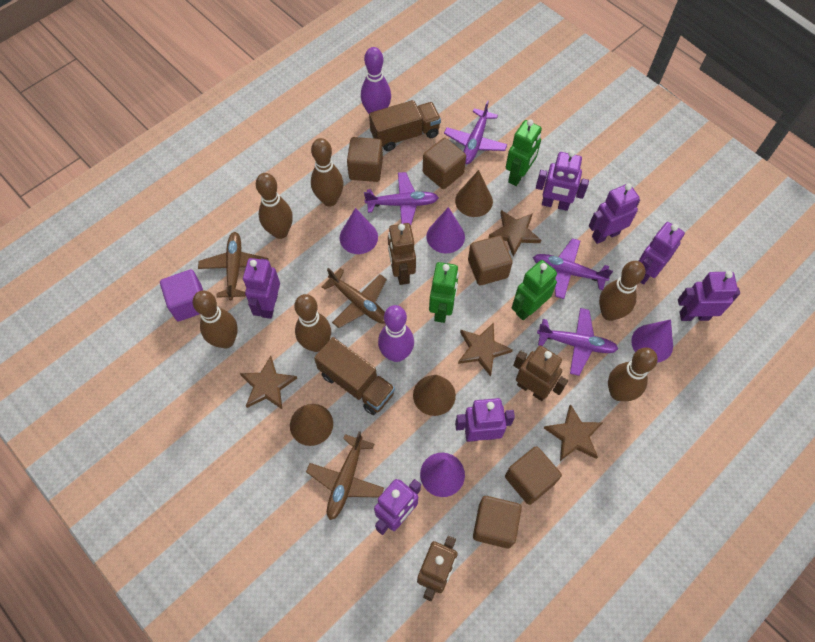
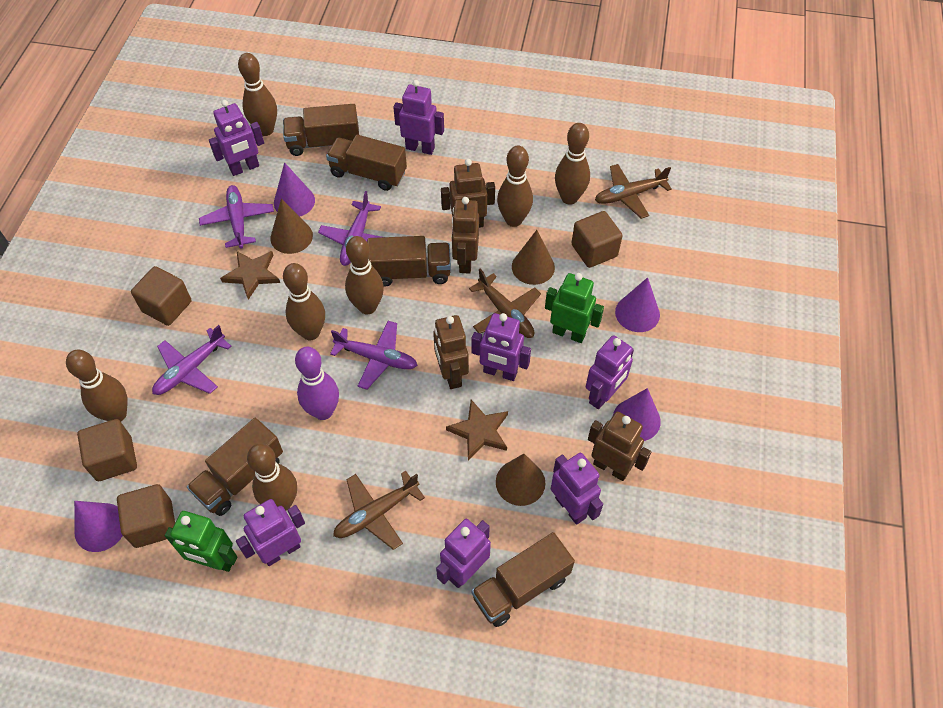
brown bowling pin: [193,291,238,349] [256,173,293,239] [294,294,331,352] [311,138,343,206] [599,261,645,321] [608,347,658,401] = 6 -> [66,350,127,421] [238,53,277,136] [247,444,297,510] [283,263,325,340] [345,236,384,314] [497,146,533,227] [555,123,590,205] = 7
brown cube: [347,137,383,182] [423,138,466,189] [468,236,513,285] [473,496,522,549] [505,446,562,505] = 5 -> [77,419,137,481] [117,484,175,548] [131,266,191,326] [572,211,623,268] = 4
brown robot: [388,223,416,285] [417,536,458,601] [513,346,568,401] = 3 -> [433,315,469,389] [441,159,495,228] [452,197,479,274] [588,412,651,481] = 4
brown star: [240,356,297,410] [458,323,513,377] [489,210,541,256] [544,404,603,461] = 4 -> [220,251,280,300] [446,400,508,460] = 2
brown truck: [314,337,395,415] [369,100,441,151] = 2 -> [187,418,283,516] [283,104,359,156] [326,135,407,191] [367,236,451,287] [471,532,575,627] = 5
green robot: [429,262,459,323] [506,119,542,186] [512,260,557,320] = 3 -> [165,511,237,572] [545,273,604,343] = 2
purple bowling pin: [361,47,391,114] [378,305,414,362] = 2 -> [295,347,339,420] = 1
purple cube: [160,270,203,321] = 1 -> none = 0

